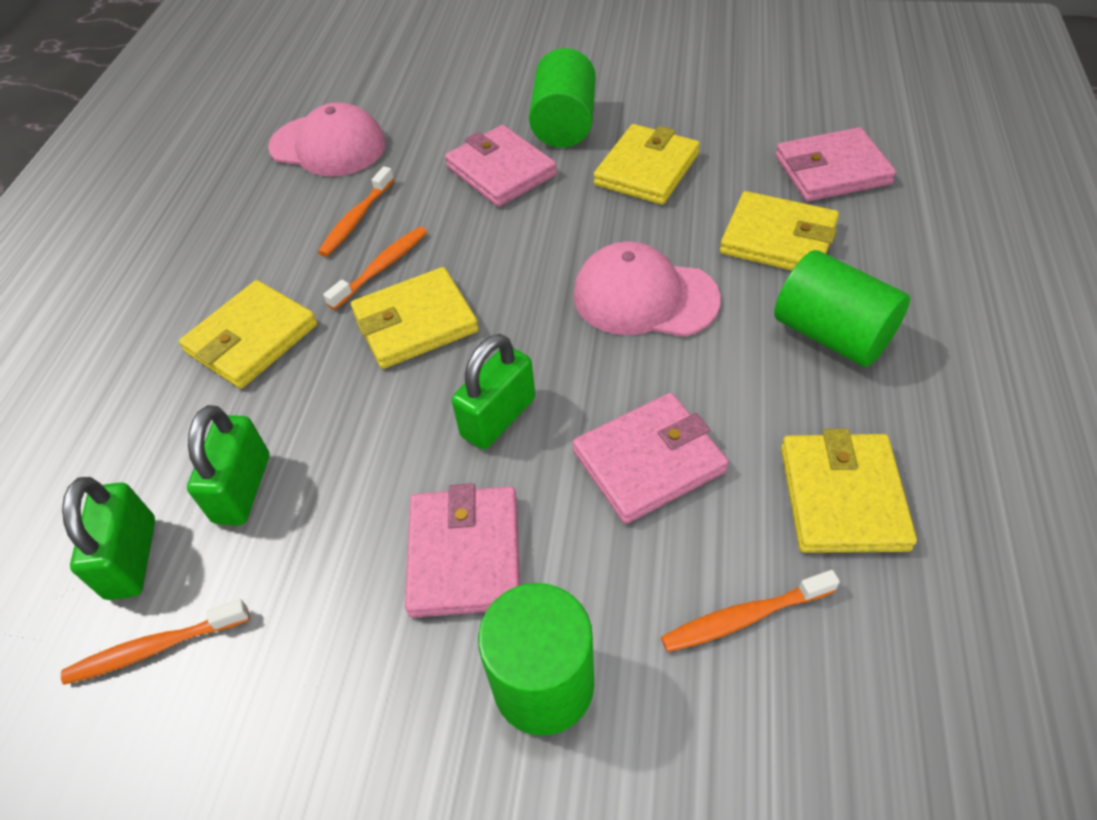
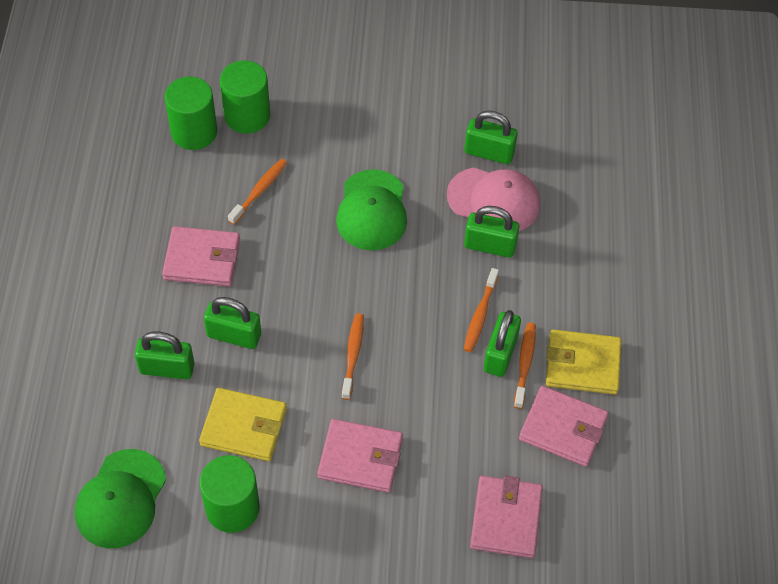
green cap: none = 0 -> [75,449,166,548] [336,169,407,250] = 2
green padlock: [62,477,155,600] [187,405,269,525] [452,334,535,450] = 3 -> [135,332,195,379] [204,297,261,349] [464,206,519,258] [465,111,518,164] [484,310,521,377] = 5
pink cap: [268,102,386,177] [573,241,721,337] = 2 -> [447,168,540,231] = 1
yellow wallet: [179,280,317,389] [351,267,479,369] [594,124,700,205] [720,191,839,270] [781,429,917,553] = 5 -> [199,388,287,461] [546,329,621,395] = 2

